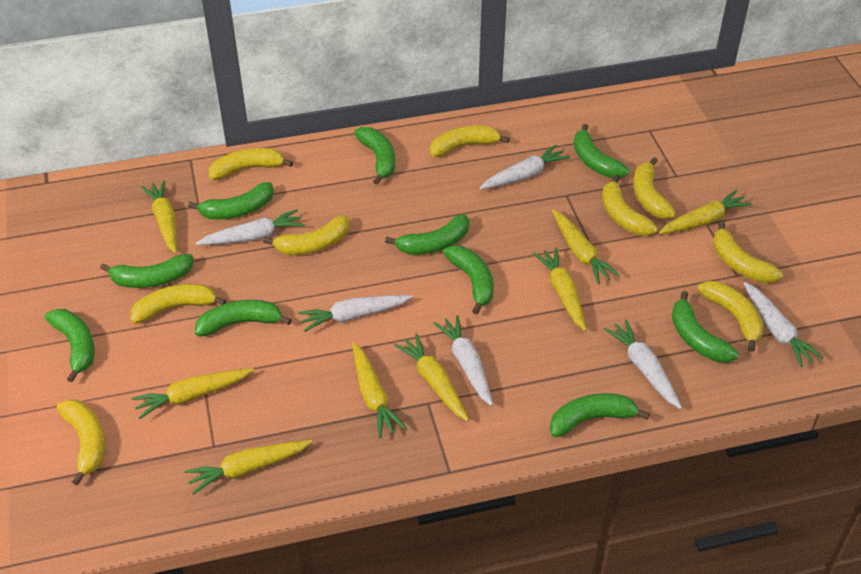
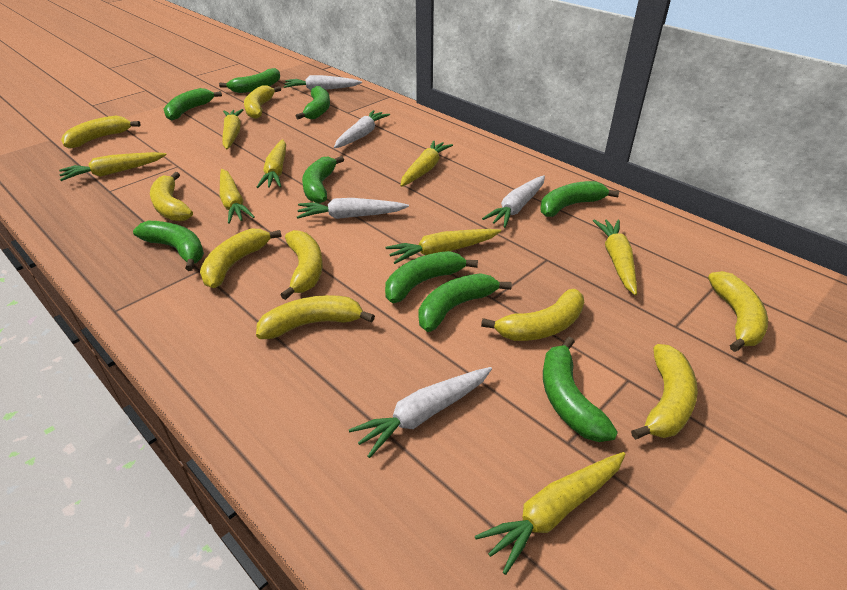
green banana: [45,309,95,383] [100,254,193,288] [188,182,274,219] [195,300,292,337] [354,127,395,185] [385,214,469,255] [443,245,494,314] [550,393,650,437] [574,124,629,178] [672,291,739,363] = 10 -> [133,221,204,271] [164,88,222,120] [219,68,280,93] [296,86,330,119] [302,156,344,204] [385,251,478,303] [419,273,512,332] [540,181,619,217] [543,337,618,442] = 9
white carrot: [196,209,304,245] [298,295,413,332] [433,315,493,406] [479,145,570,190] [604,320,682,409] [743,282,824,367] = 6 -> [284,75,362,90] [297,198,409,219] [334,110,390,148] [349,367,492,458] [482,175,545,228] = 5

